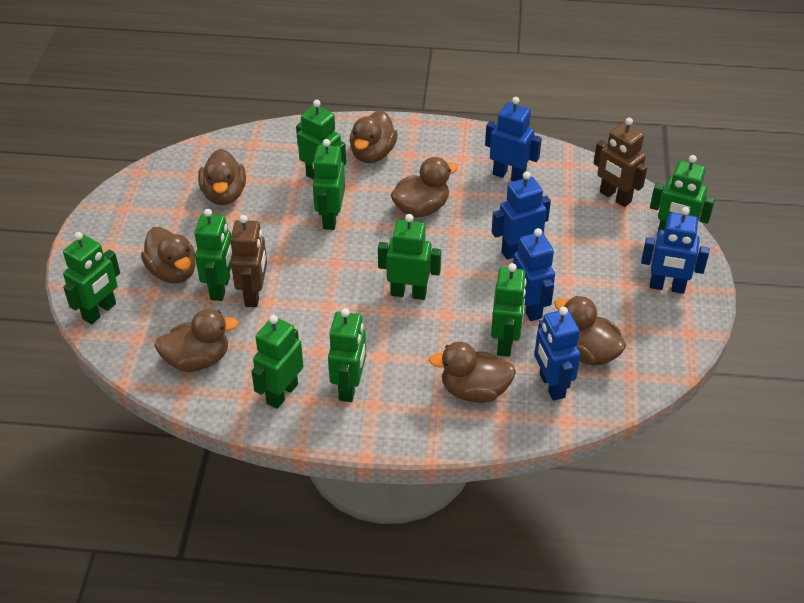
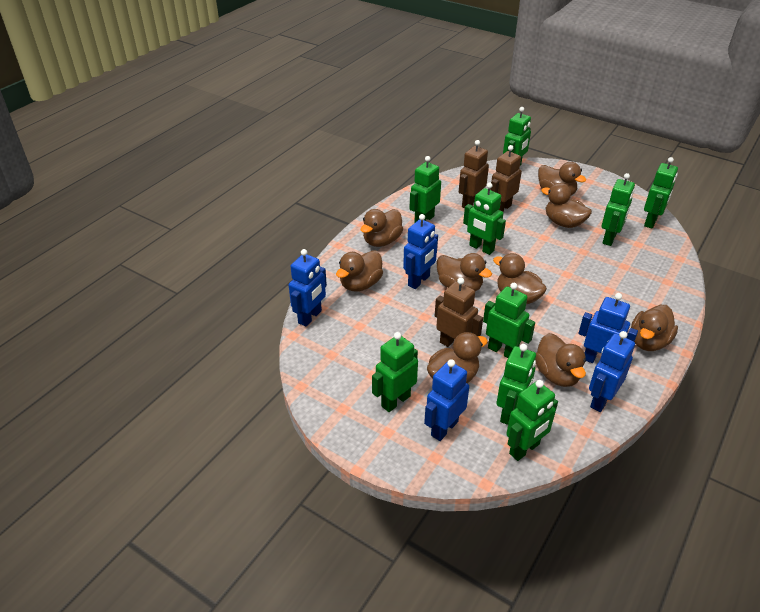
brown duck: [141,227,196,283] [154,309,239,372] [198,149,246,205] [349,110,398,163] [391,157,458,217] [429,342,516,403] [554,296,626,366] = 7 -> [336,250,383,291] [361,209,403,247] [427,332,488,383] [436,253,492,291] [493,253,547,304] [535,333,586,387] [538,162,586,195] [541,183,592,228] [631,305,678,351] = 9
brown robot: [230,215,267,307] [594,118,647,207] = 2 -> [435,278,483,347] [459,140,489,208] [490,145,522,212] = 3

